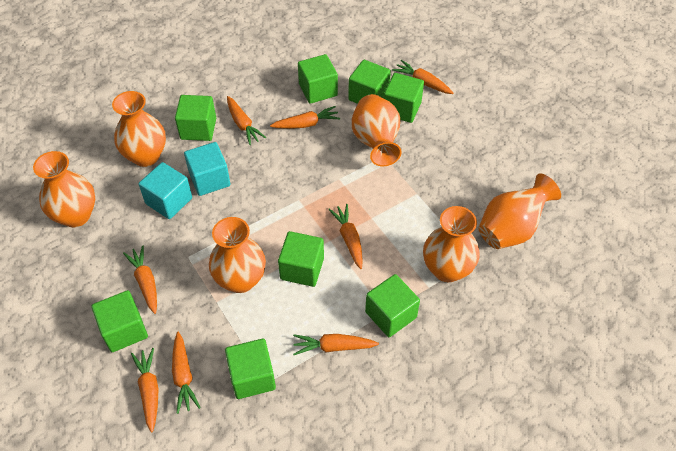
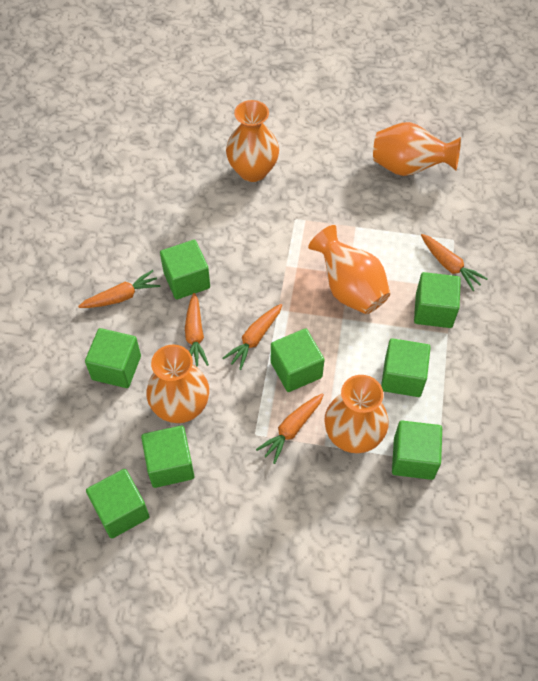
orange carrot: [123,245,157,314] [131,348,158,432] [172,332,201,414] [227,96,266,145] [270,106,340,129] [293,334,379,355] [328,204,363,269] [392,60,453,94] = 8 -> [78,270,161,308] [185,293,209,366] [222,304,282,370] [256,393,324,464] [421,234,488,291] = 5
orange vase: [33,151,95,227] [112,91,166,167] [209,217,266,293] [352,94,402,166] [423,206,480,282] [478,173,561,249] = 6 -> [146,344,209,423] [226,100,279,182] [308,225,390,314] [324,375,389,453] [373,122,461,176] = 5
turquoise cube: [139,162,192,219] [184,142,230,196] = 2 -> none = 0

